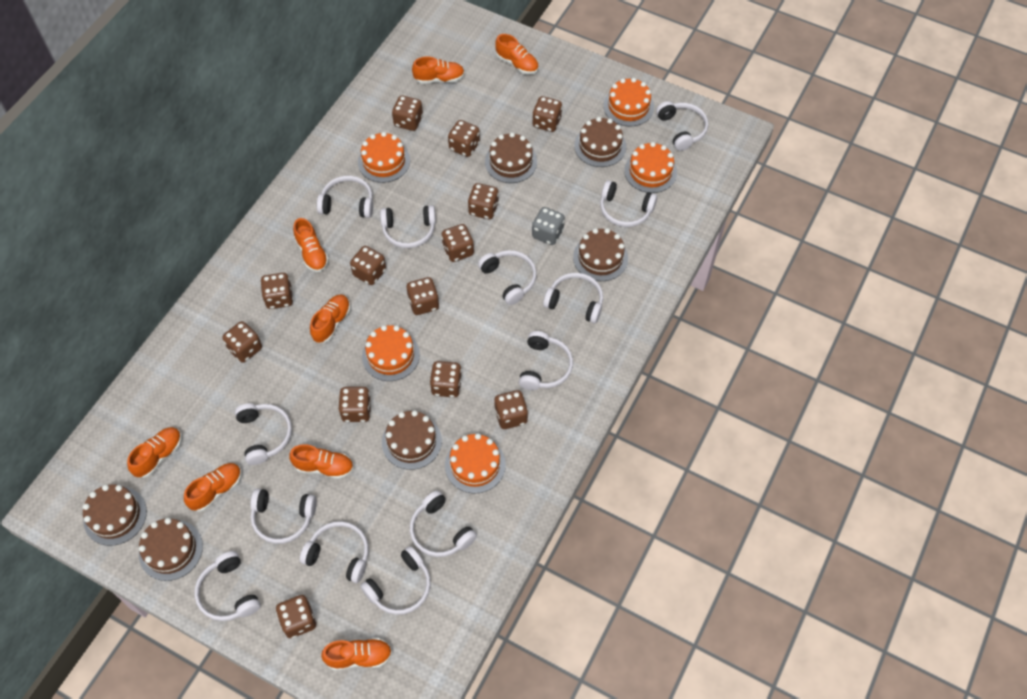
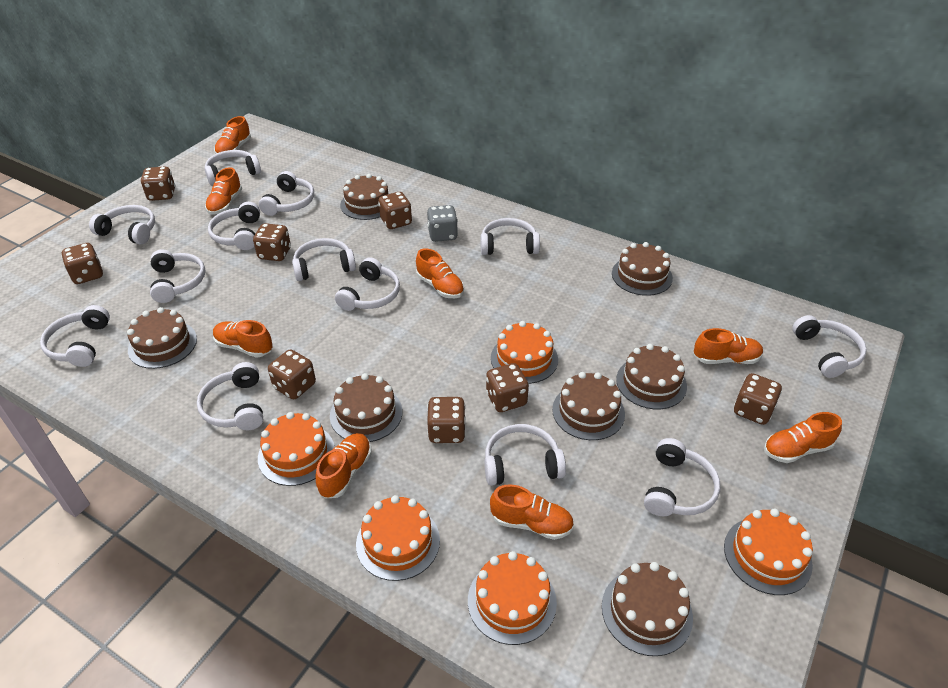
brown cake: [83,485,147,546] [139,518,203,581] [382,410,442,470] [485,132,537,183] [573,228,628,281] [574,117,626,167] = 6 -> [127,307,197,369] [330,373,402,442] [340,174,389,220] [552,372,625,440] [602,562,693,656] [612,242,673,296] [616,344,687,409] = 7
brown dice: [223,321,262,363] [260,273,293,309] [276,595,316,638] [339,387,371,422] [350,246,386,285] [392,95,423,131] [407,277,439,315] [430,361,462,398] [441,224,474,262] [448,120,480,157] [468,183,499,219] [494,390,528,429] [532,96,562,132] = 13 -> [62,243,103,284] [141,167,175,201] [253,223,291,261] [268,349,316,399] [378,192,412,229] [427,397,466,443] [486,363,529,412] [734,373,782,425] = 8

